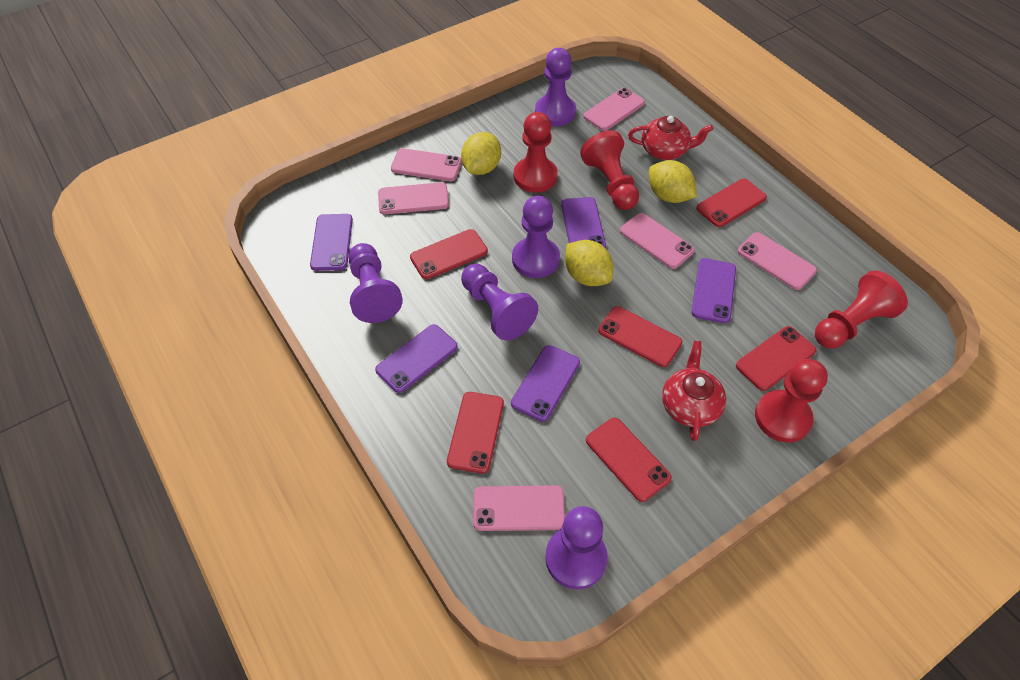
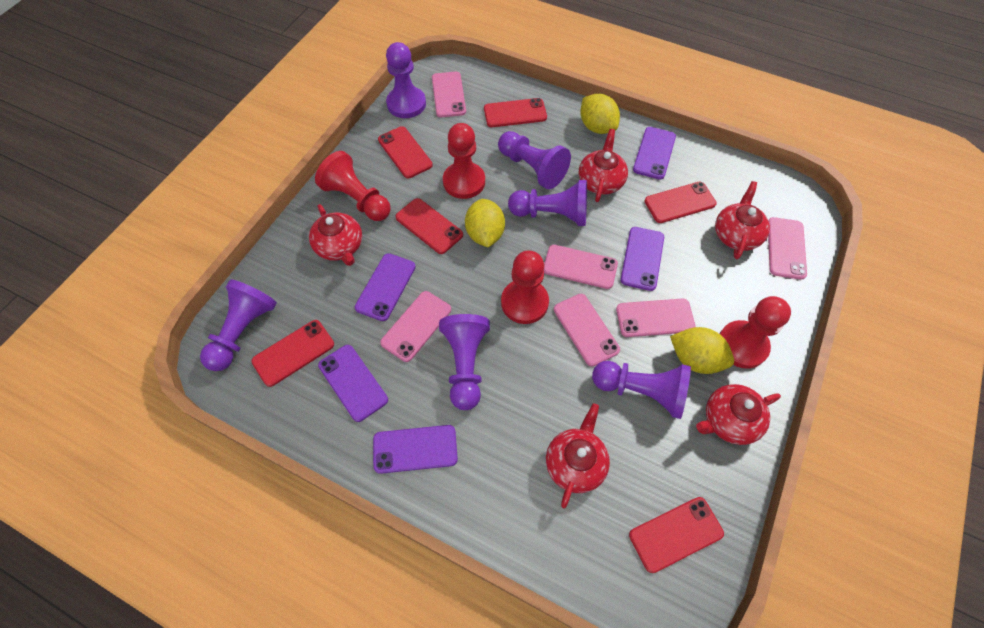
purple pawn: [349,243,403,323] [461,264,538,340] [512,196,560,278] [535,48,576,126] [545,506,608,589] = 5 -> [200,279,277,371] [386,42,426,118] [439,314,490,410] [498,131,571,189] [508,180,587,226] [592,361,691,419] = 6
red teapot: [628,116,713,160] [662,341,726,441] = 2 -> [309,204,362,266] [546,403,610,508] [579,129,628,202] [696,384,781,445] [715,181,770,259] = 5

